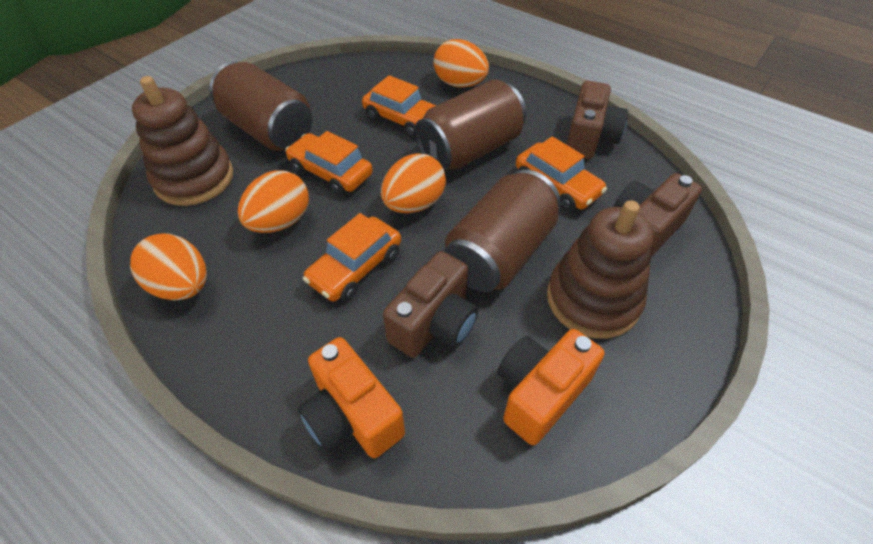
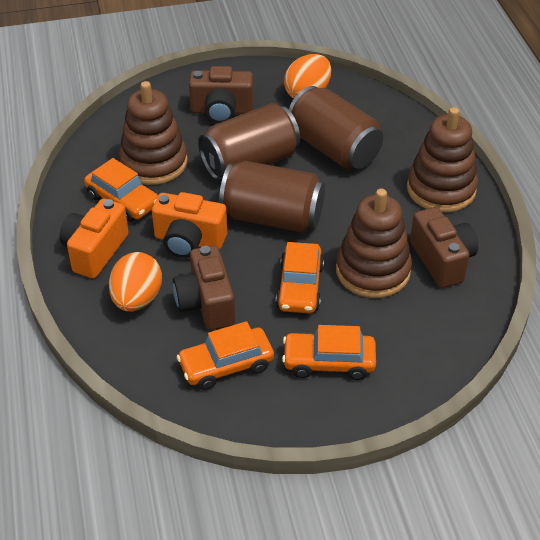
brown stacking toy: [132,76,233,206] [547,200,654,339] = 2 -> [119,81,188,185] [336,188,412,298] [407,107,478,212] = 3
orange egg: [130,233,207,300] [238,170,309,233] [381,153,446,213] [433,39,489,87] = 4 -> [109,252,162,311] [284,54,331,99] = 2

